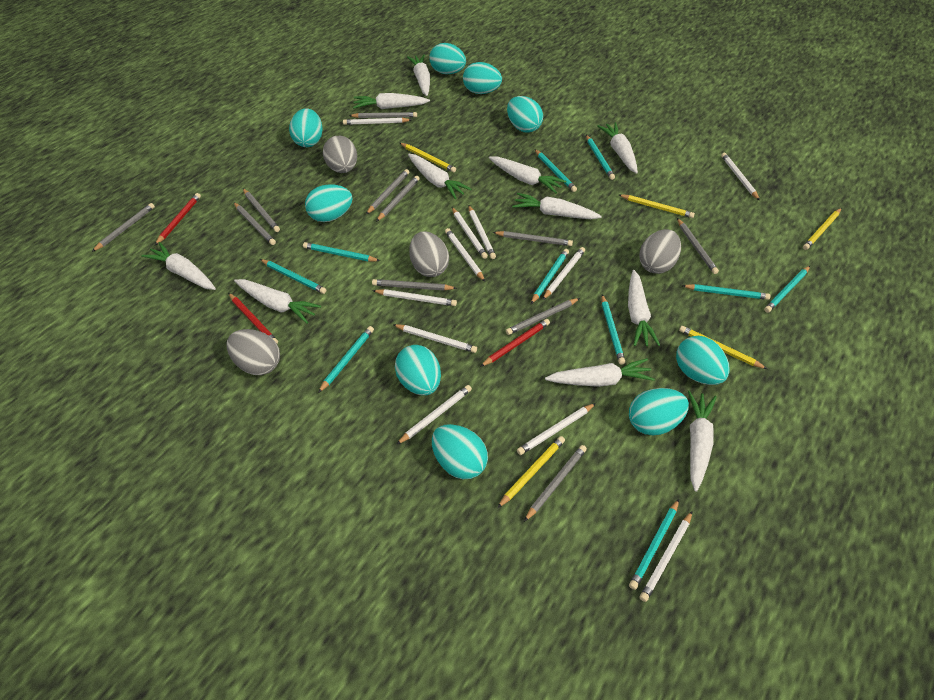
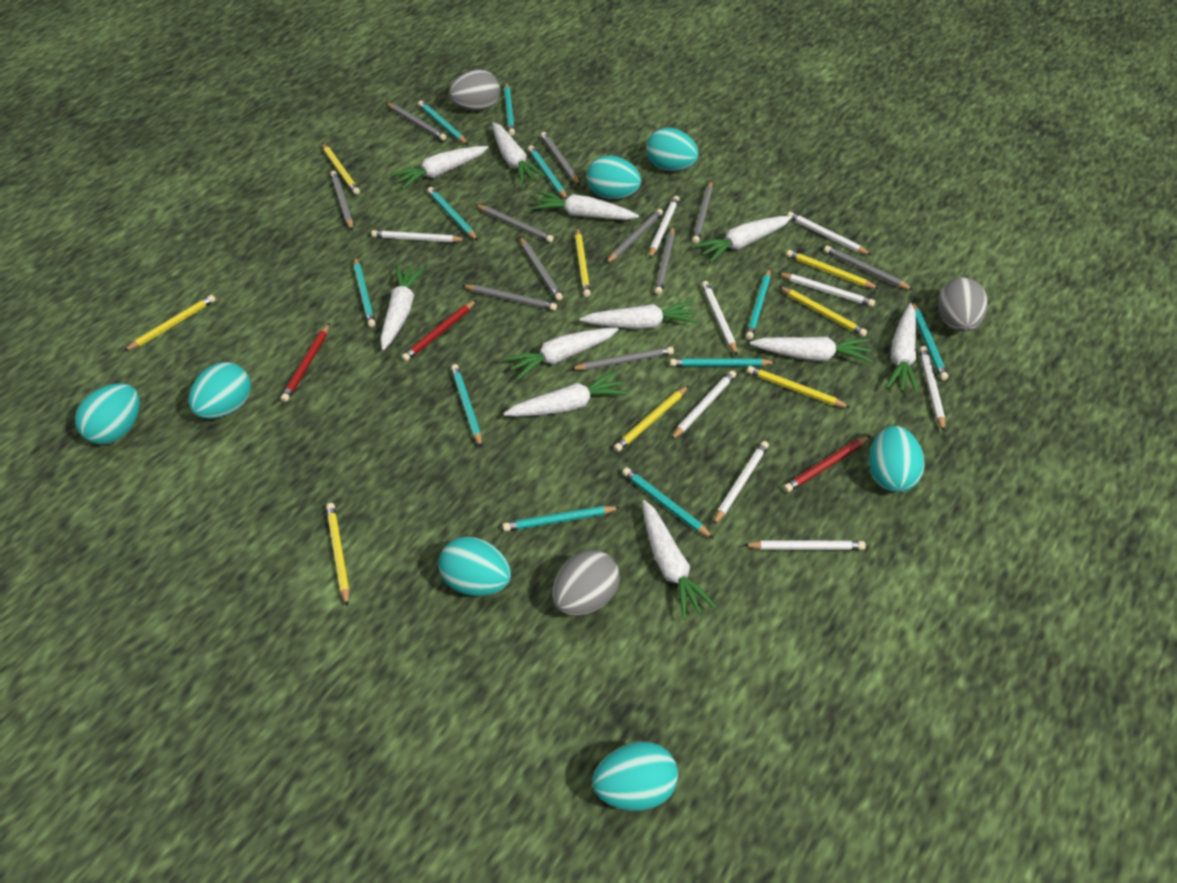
grey egg: [226,329,280,375] [323,136,357,173] [409,231,449,277] [639,229,681,274] = 4 -> [449,69,500,111] [552,550,620,616] [938,277,988,332] = 3
turquoise egg: [289,108,323,147] [305,184,353,222] [395,345,441,395] [429,43,466,74] [432,424,488,479] [463,62,502,94] [507,96,543,133] [629,388,689,435] [676,336,730,385] = 9 -> [75,383,140,444] [189,362,251,419] [438,537,511,596] [587,155,641,199] [592,742,678,811] [646,128,699,171] [869,426,924,492] = 7
turquoise pencil: [260,259,326,294] [303,242,380,262] [318,326,374,393] [531,249,569,304] [535,149,577,192] [586,135,615,180] [601,295,625,365] [629,499,679,590] [682,284,771,300] [764,266,810,313] = 10 -> [354,257,376,327] [418,100,468,145] [427,187,478,241] [451,364,482,448] [503,506,621,531] [504,82,515,136] [528,145,567,199] [622,468,714,539] [670,358,777,367] [746,268,770,340] [912,301,948,380] = 11
white pencil: [343,118,411,125] [372,289,457,306] [393,324,477,353] [396,385,472,445] [445,228,485,282] [452,207,488,259] [468,205,496,259] [517,403,596,455] [543,247,585,300] [640,511,692,602] [721,153,760,200] = 11 -> [371,230,467,242] [649,196,679,259] [671,370,736,440] [701,281,737,355] [713,441,769,525] [744,540,866,550] [778,273,875,307] [787,212,871,255] [919,346,945,431] = 9
yellow pencil: [400,143,456,173] [497,436,565,508] [619,194,695,218] [679,326,767,369] [803,208,841,250] = 5 -> [123,295,215,352] [322,143,360,195] [326,503,349,607] [575,228,591,297] [614,386,689,452] [747,366,851,408] [779,286,867,337] [786,250,879,289] = 8

